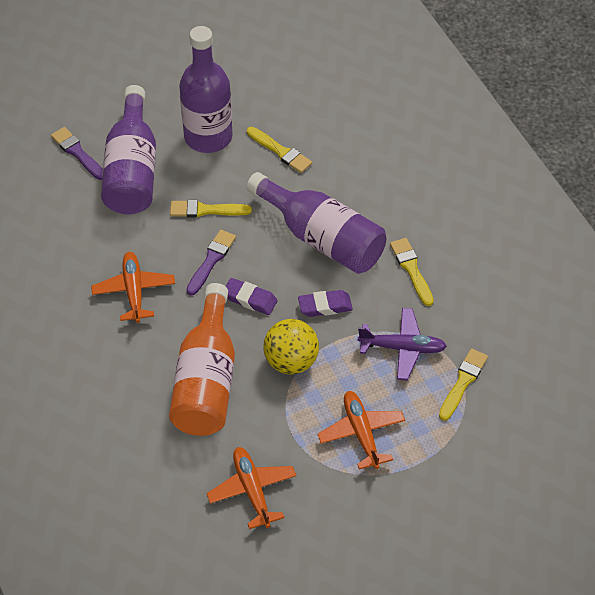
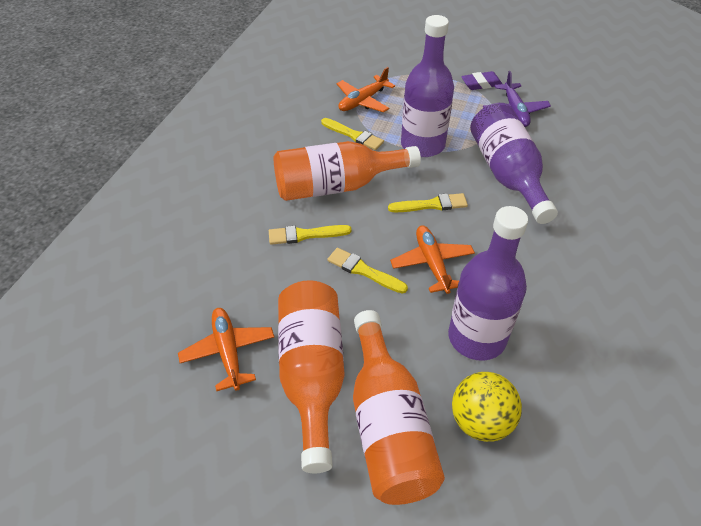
orange bottle: [169,283,235,436] = 1 -> [274,141,421,201] [278,280,344,473] [353,310,445,505] = 3
purple brush: [51,127,103,180] [186,230,236,295] = 2 -> none = 0
purple eraser: [226,278,278,315] [298,290,353,317] = 2 -> [461,71,502,90] = 1

